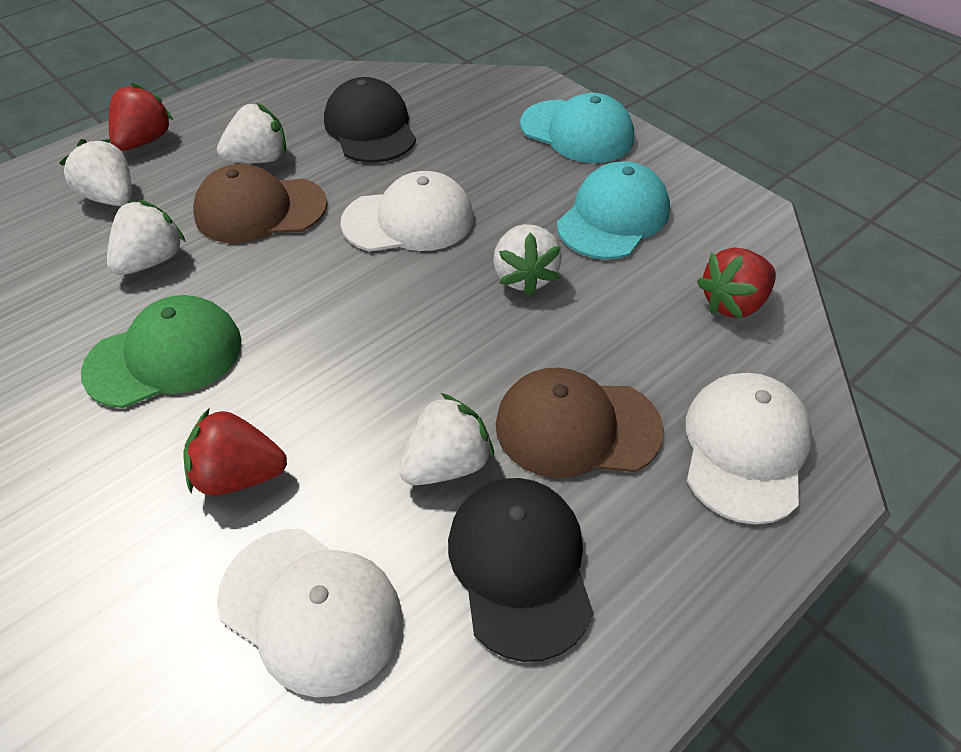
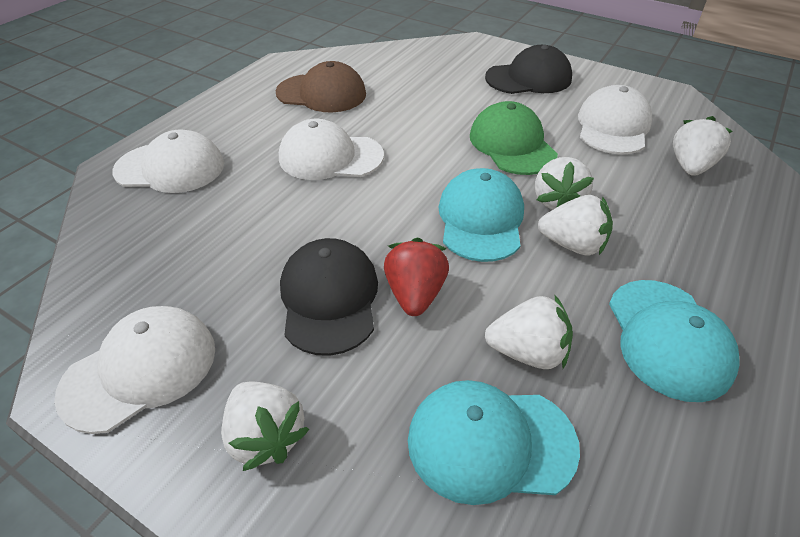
brown cap: [193,164,327,243] [496,368,664,478] = 2 -> [276,61,366,113] = 1
red strawberry: [109,83,173,151] [184,408,287,495] [697,247,776,319] = 3 -> [384,237,449,316] = 1
turquoise cap: [520,93,634,163] [557,161,670,260] = 2 -> [408,380,580,505] [439,168,524,262] [609,280,740,402] = 3
white cap: [217,529,402,697] [340,171,473,252] [686,373,812,525] = 3 -> [54,306,215,434] [112,129,224,193] [279,119,384,180] [578,85,653,155] = 4

